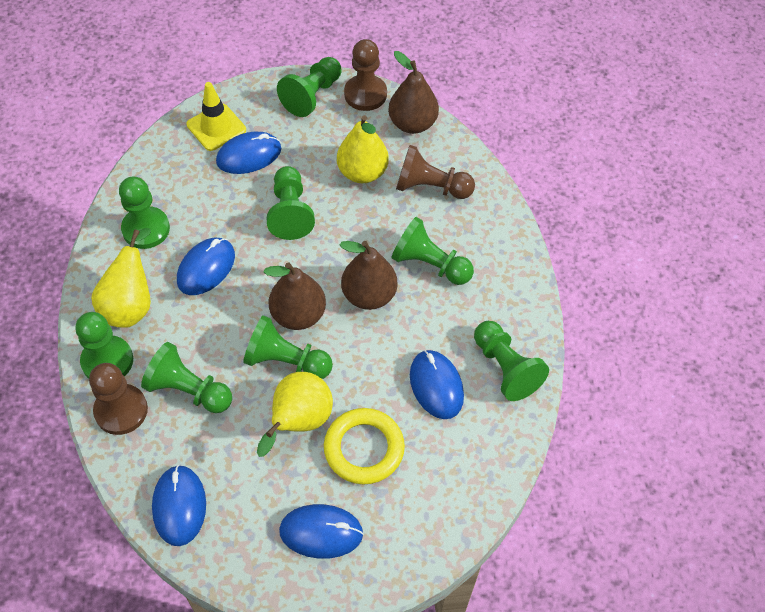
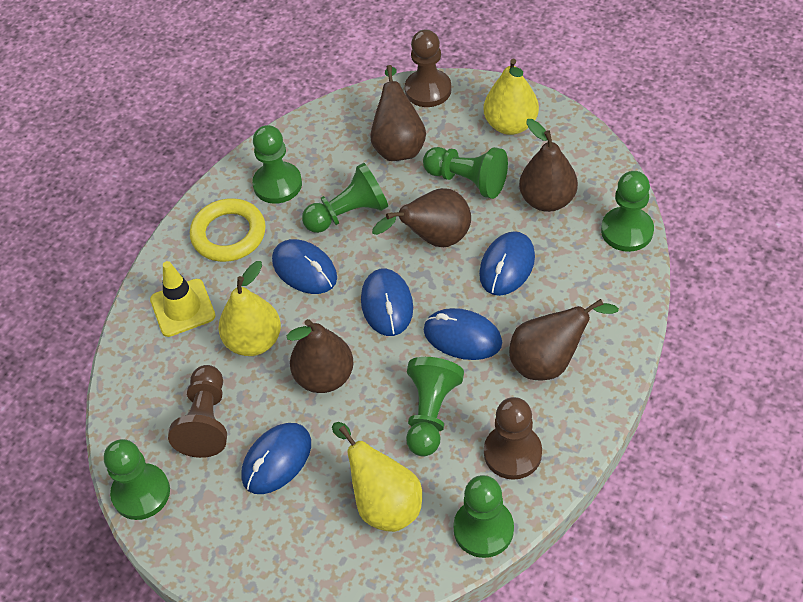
brown pear: [263,262,326,330] [339,241,397,310] [388,51,439,134] = 3 -> [287,319,354,393] [370,65,426,161] [372,188,471,247] [509,299,619,380] [519,119,578,212] = 5
green pawn: [75,312,133,379] [119,176,170,249] [141,342,232,413] [243,315,333,379] [267,166,315,240] [277,57,341,117] [391,217,474,285] [474,321,549,401] = 8 -> [104,439,170,520] [252,125,302,204] [302,163,388,233] [406,357,464,456] [423,147,508,199] [453,475,514,558] [601,171,654,252] = 7

